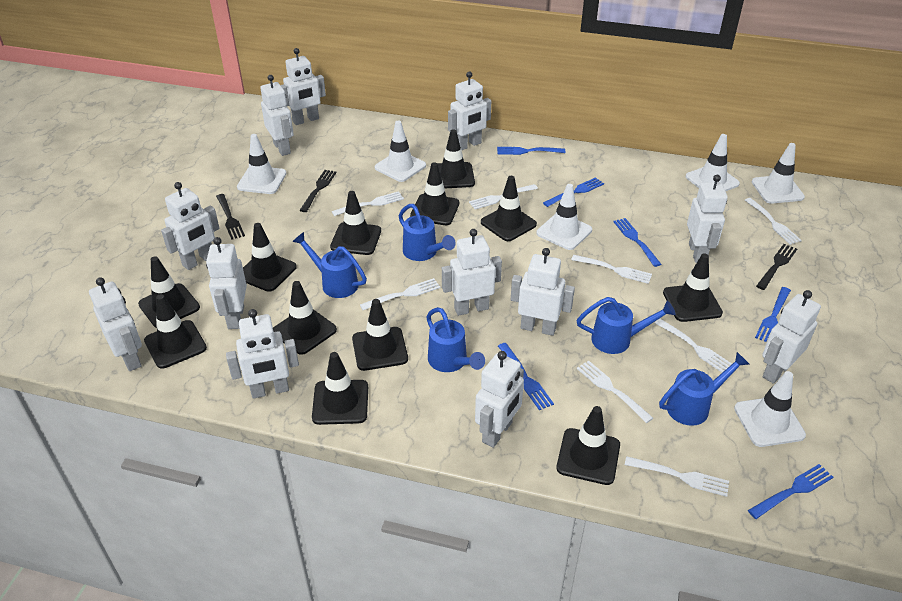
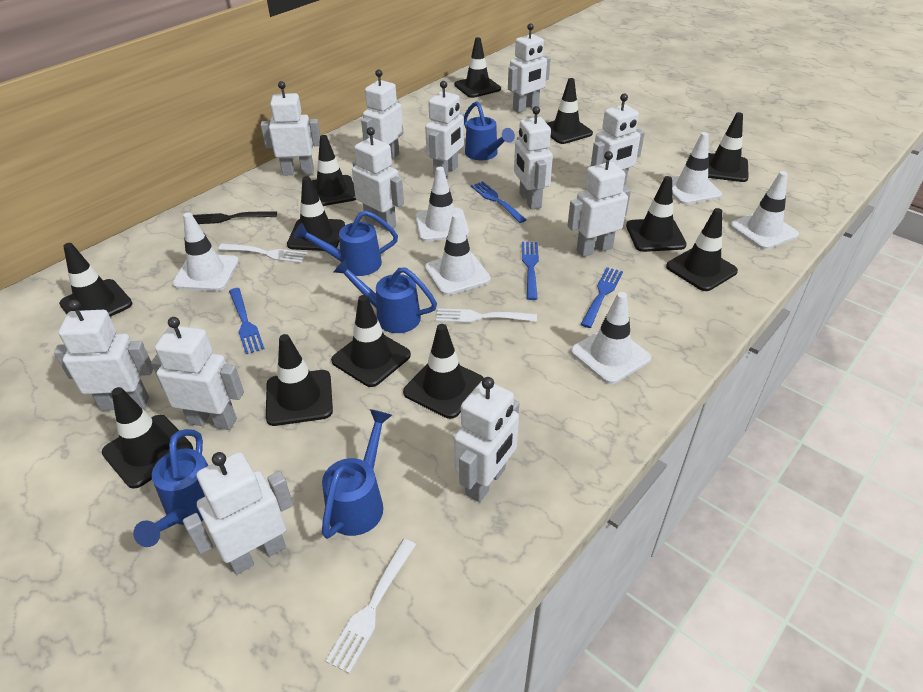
black fork: [216,194,245,240] [299,170,337,212] [756,244,797,290] = 3 -> [193,212,277,224] = 1
blue fork: [497,147,565,155] [498,343,554,410] [543,177,604,207] [613,218,661,267] [748,464,833,519] [755,287,791,342] = 6 -> [229,288,264,354] [471,181,526,223] [522,242,539,300] [580,267,623,328] = 4
white fork: [332,191,404,216] [360,278,440,310] [469,184,538,209] [571,255,652,284] [577,360,653,423] [625,456,729,497] [655,319,732,373] [745,198,802,245] = 8 -> [218,244,308,263] [326,539,416,674] [436,308,537,323] = 3

